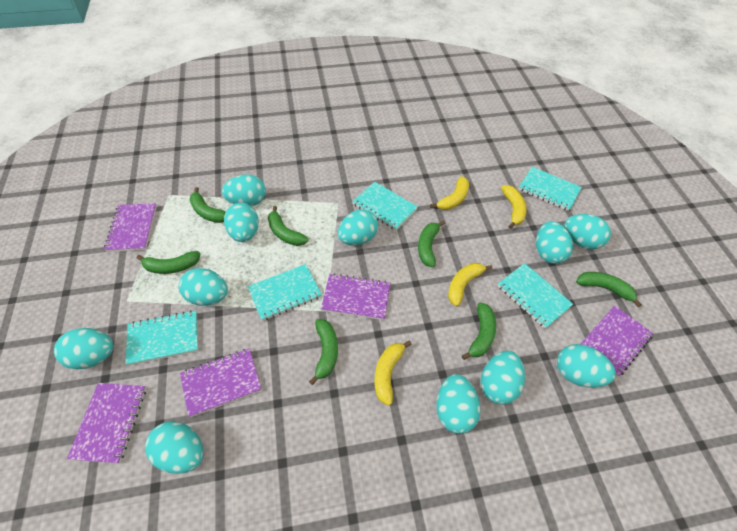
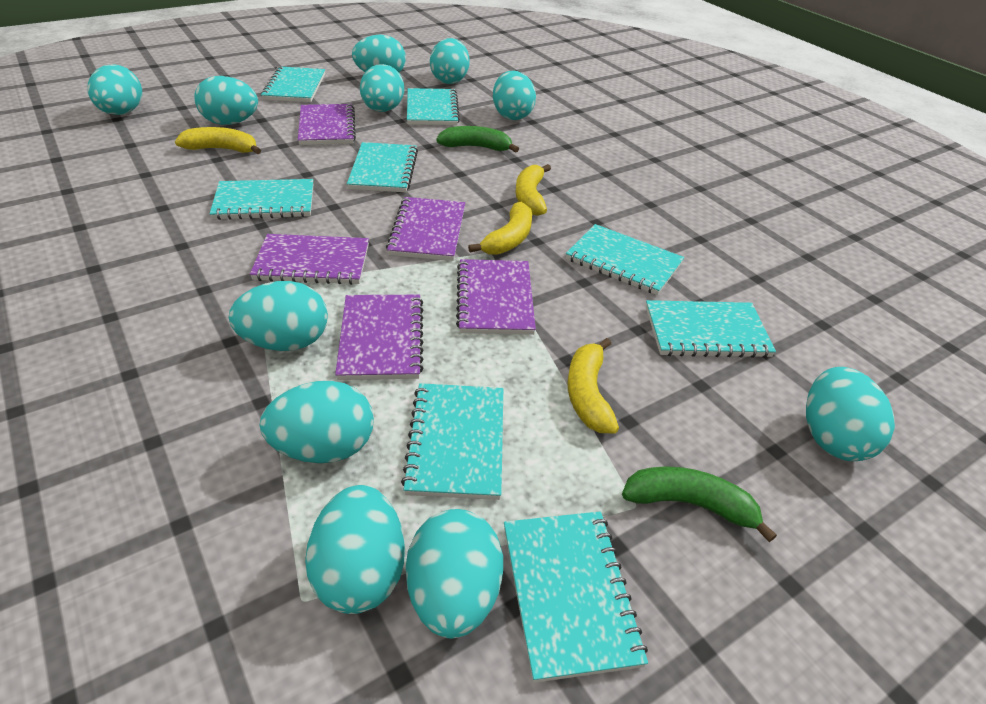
green banana: [137,251,200,274] [190,187,226,223] [268,206,309,246] [309,319,338,385] [418,220,445,267] [462,302,496,360] [576,272,642,307] = 7 -> [436,126,519,153] [622,466,777,542] = 2
turquoise notebook: [125,310,198,365] [247,264,322,321] [352,182,418,230] [498,263,573,329] [519,167,582,211] = 5 -> [210,179,313,220] [261,66,325,102] [347,142,418,192] [401,383,503,500] [407,88,460,125] [504,511,648,683] [566,224,684,295] [646,300,776,358] = 8

